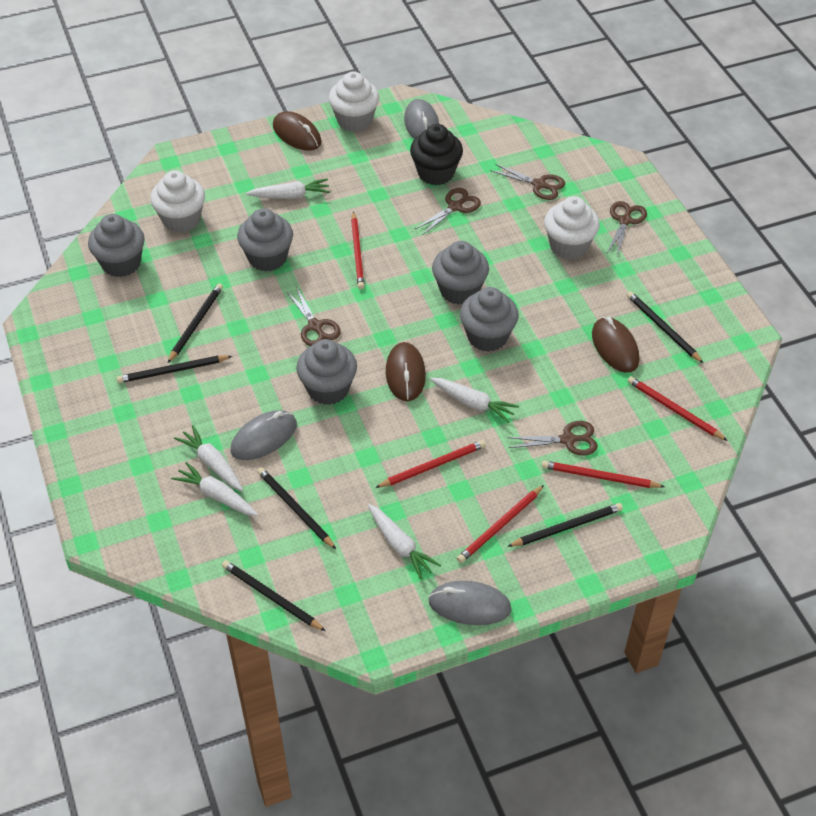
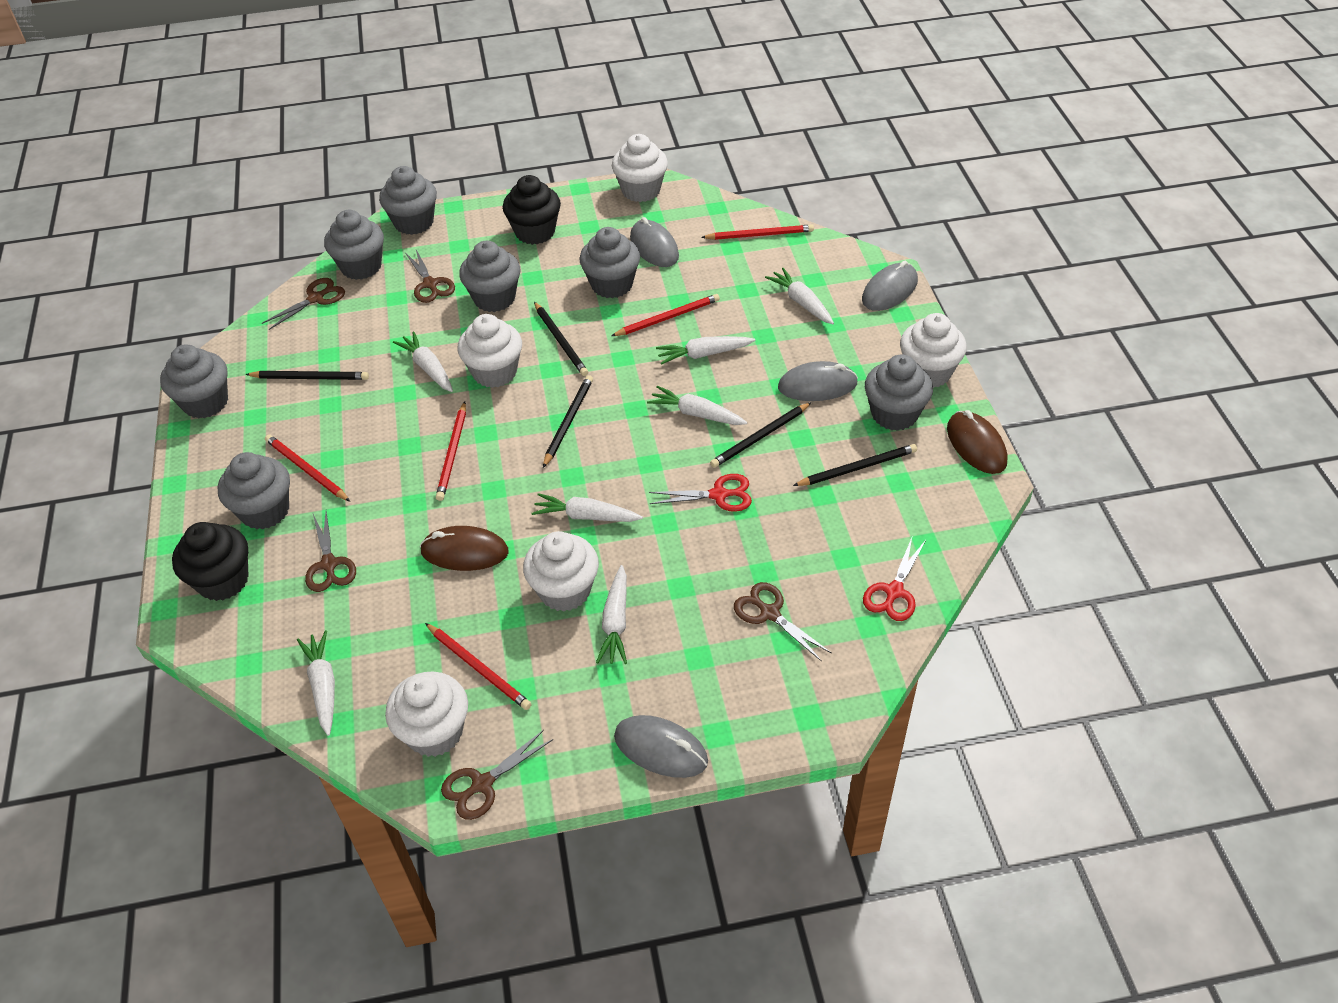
black cupcake: [410,124,463,185] = 1 -> [172,522,249,601] [503,175,561,245] = 2
black pencil: [117,355,232,383] [168,284,223,363] [222,560,325,631] [257,467,336,549] [507,503,623,547] [627,291,704,364] = 6 -> [245,371,369,380] [534,302,588,376] [543,375,593,468] [710,402,812,468] [793,444,917,486] = 5
brown mouse: [273,111,321,151] [386,342,426,401] [592,317,639,373] = 3 -> [420,526,509,571] [947,410,1007,474] = 2
grey cupcake: [88,214,145,277] [237,208,293,272] [296,339,357,405] [432,241,489,305] [460,287,519,352] = 5 -> [160,344,228,419] [218,452,290,530] [324,210,384,280] [379,166,437,235] [459,241,520,312] [579,227,640,298] [865,354,933,431] = 7
grey mouse: [231,410,297,460] [404,99,439,139] [428,581,511,625] = 3 -> [614,715,708,778] [630,217,679,267] [778,361,858,401] [862,261,918,311] = 4
red scissors: none = 0 -> [649,474,752,512] [863,535,926,621] = 2
white carrot: [171,462,258,516] [174,425,243,491] [246,178,330,199] [368,504,441,580] [430,378,519,423] = 5 -> [297,631,335,736] [393,331,453,392] [532,493,643,522] [596,565,627,664] [647,386,747,425] [656,336,755,365] [765,268,834,324] = 7
white cupcake: [150,170,205,233] [329,72,379,132] [544,196,600,259] = 3 -> [385,672,468,757] [458,314,522,388] [523,531,599,612] [612,134,668,202] [900,313,967,388] = 5

